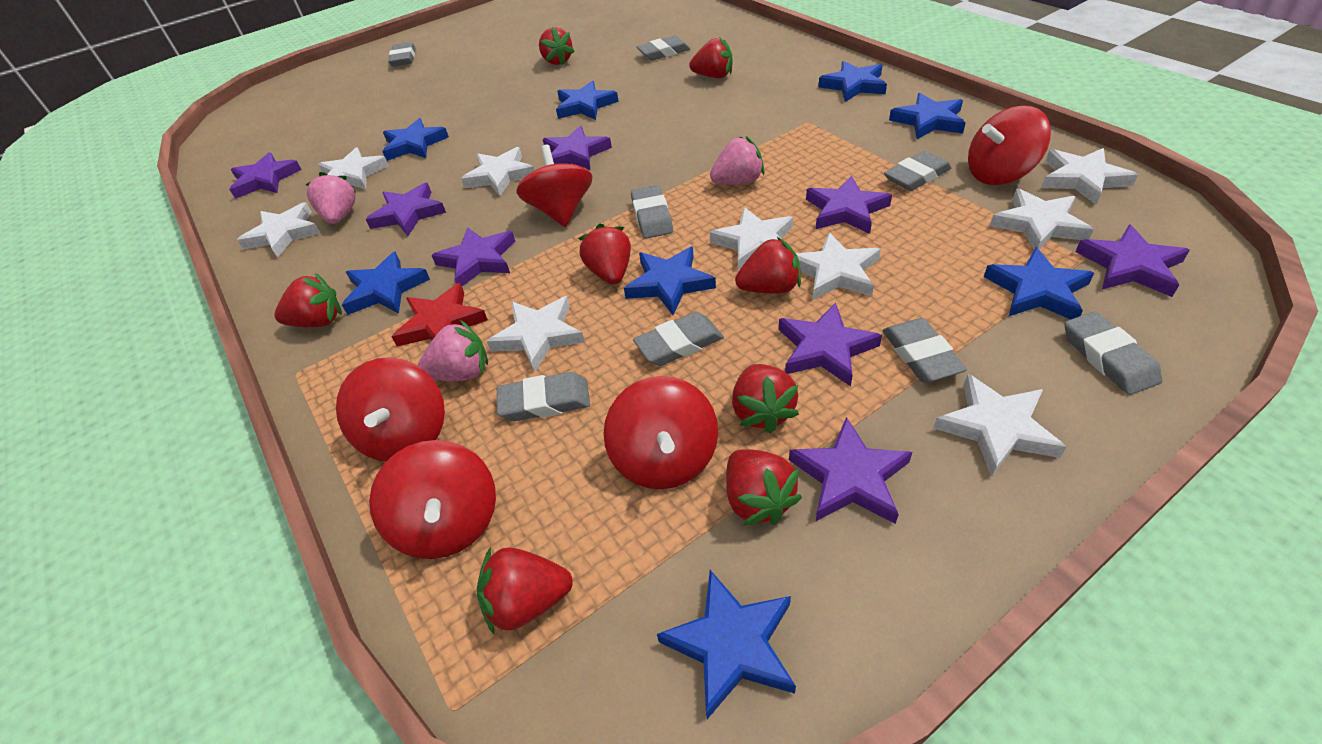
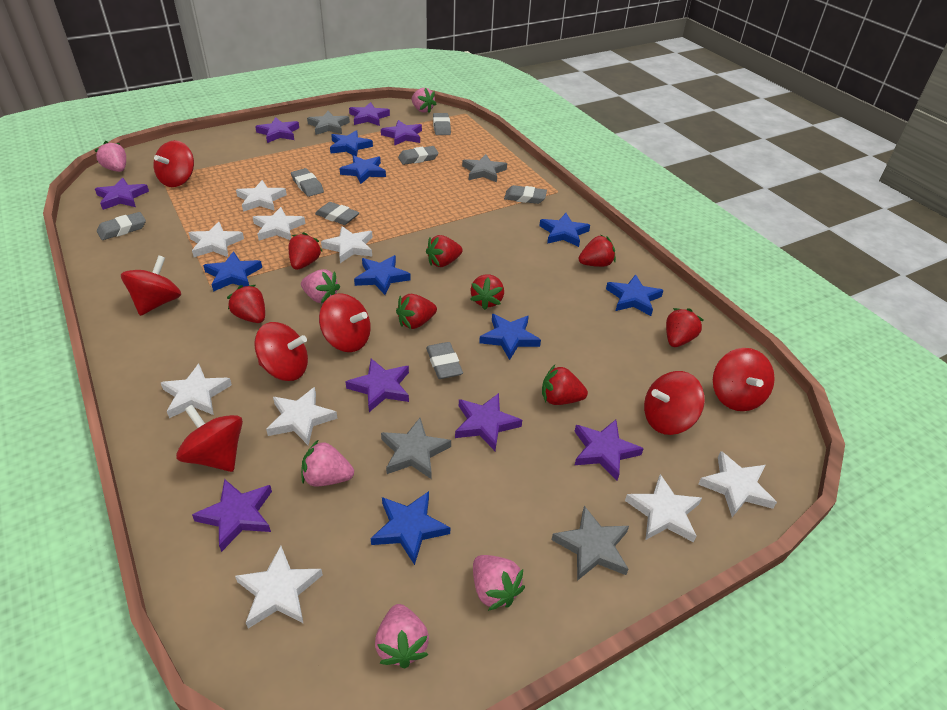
grey eraser: [388,42,415,67] [497,372,590,421] [631,185,673,239] [633,312,724,366] [637,36,690,61] [882,318,967,382] [884,151,951,191] [1065,311,1162,395] = 8 -> [97,212,146,240] [291,168,324,197] [315,202,359,225] [398,146,439,165] [426,342,463,379] [433,113,451,135] [504,185,547,204] = 7
grey star: none = 0 -> [307,111,350,135] [381,418,451,479] [462,154,507,182] [552,506,629,581] = 4
pink strawberry: [305,172,356,224] [418,320,488,381] [710,136,765,185] = 3 -> [94,141,126,172] [301,269,340,304] [301,439,354,486] [375,604,429,668] [412,88,436,113] [473,555,525,611] = 6
red spinning top: [336,357,445,462] [369,440,496,559] [516,145,593,227] [603,376,718,489] [968,105,1051,185] = 5 -> [121,255,181,316] [153,140,194,187] [176,405,243,472] [254,322,308,381] [319,293,371,352] [644,371,705,435] [713,348,775,411] = 7
red star: [391,283,488,347] = 1 -> none = 0

